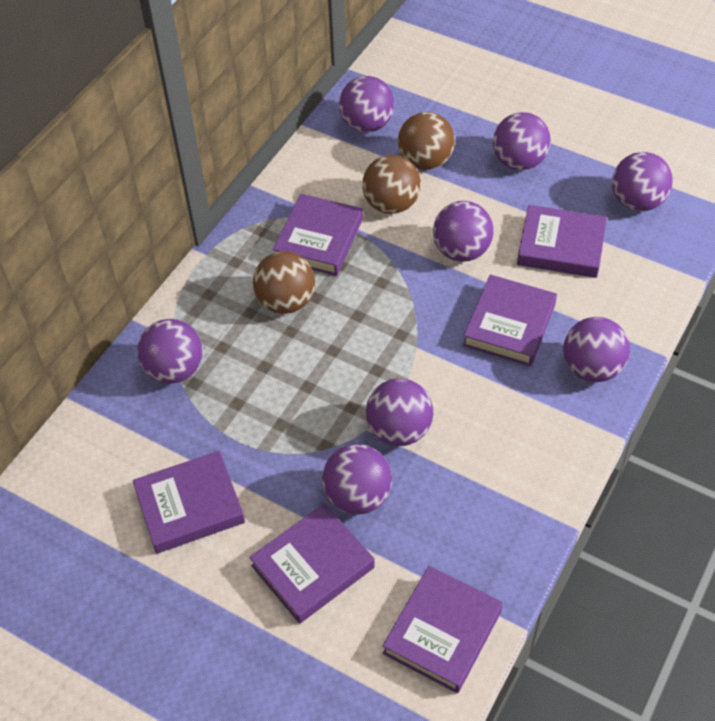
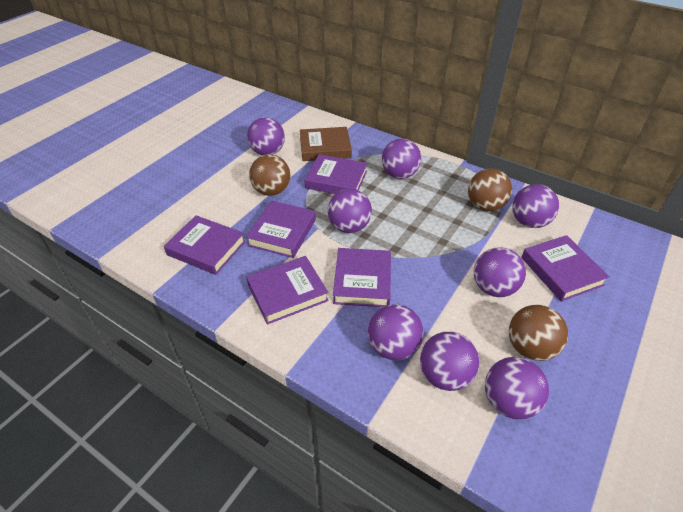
brown book: none = 0 -> [300,127,352,161] = 1

